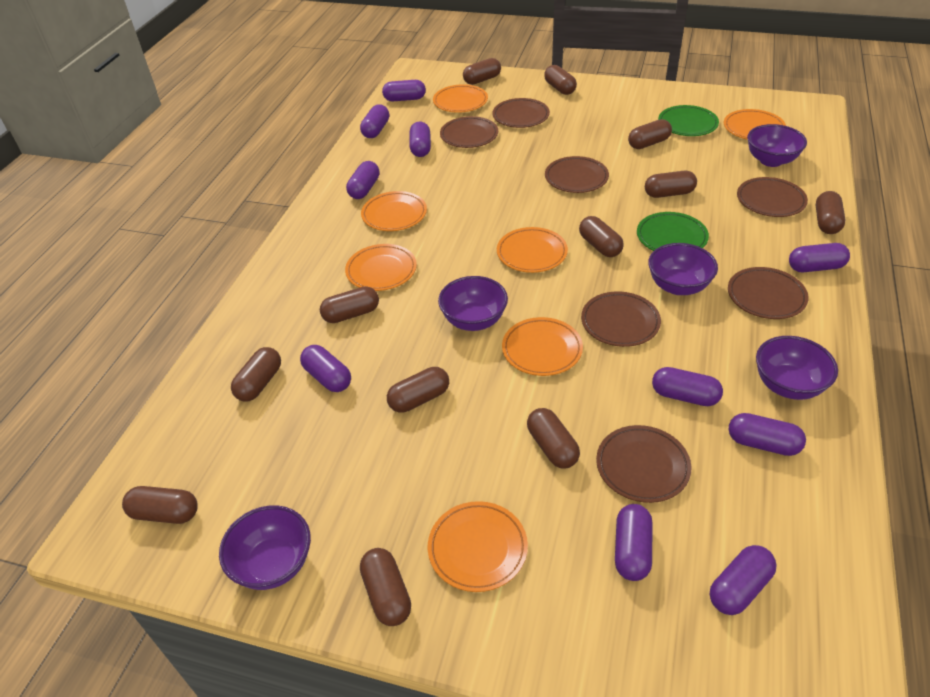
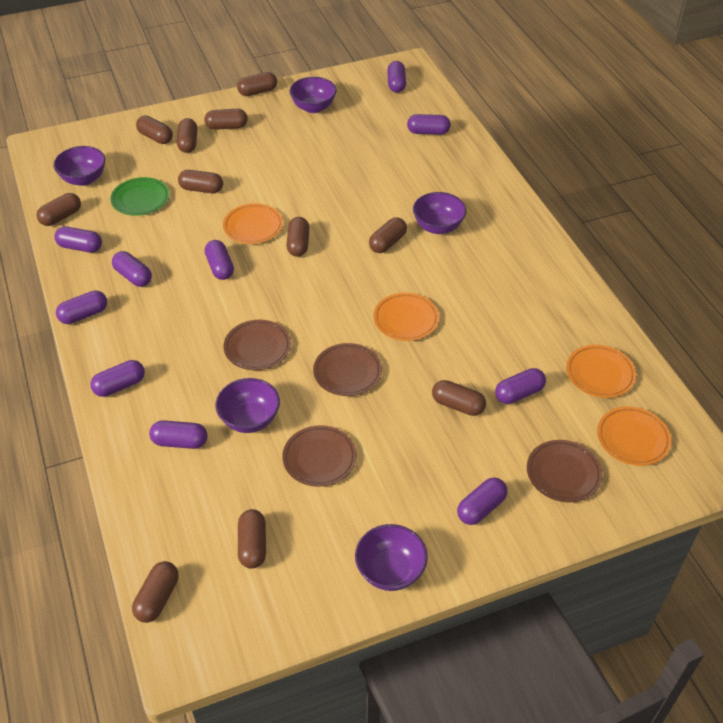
brown capsule: [122,486,198,524] [231,347,281,402] [320,286,379,323] [360,548,411,626] [387,367,449,412] [463,58,501,85] [527,408,580,468] [544,65,577,95] [579,216,624,257] [628,119,672,149] [645,171,697,198] [816,191,845,234] = 12 -> [37,193,81,226] [132,561,179,623] [136,115,173,144] [177,118,197,153] [178,170,223,193] [204,109,248,130] [237,72,277,96] [238,509,266,568] [286,217,310,257] [369,217,407,253] [432,380,486,416] = 11
brown plate: [440,116,498,148] [493,98,550,128] [545,156,609,193] [581,291,661,347] [596,425,691,503] [728,267,809,319] [737,177,808,217] = 7 -> [223,320,291,370] [282,425,356,487] [313,343,382,396] [527,440,602,502] = 4
green plate: [637,212,709,251] [658,105,719,136] = 2 -> [110,177,170,216] = 1
orange plate: [345,244,417,291] [361,191,427,231] [428,501,528,592] [433,84,488,113] [497,227,568,273] [502,317,583,376] [724,109,786,140] = 7 -> [223,203,283,244] [373,293,439,341] [566,345,636,398] [597,406,671,466] = 4

